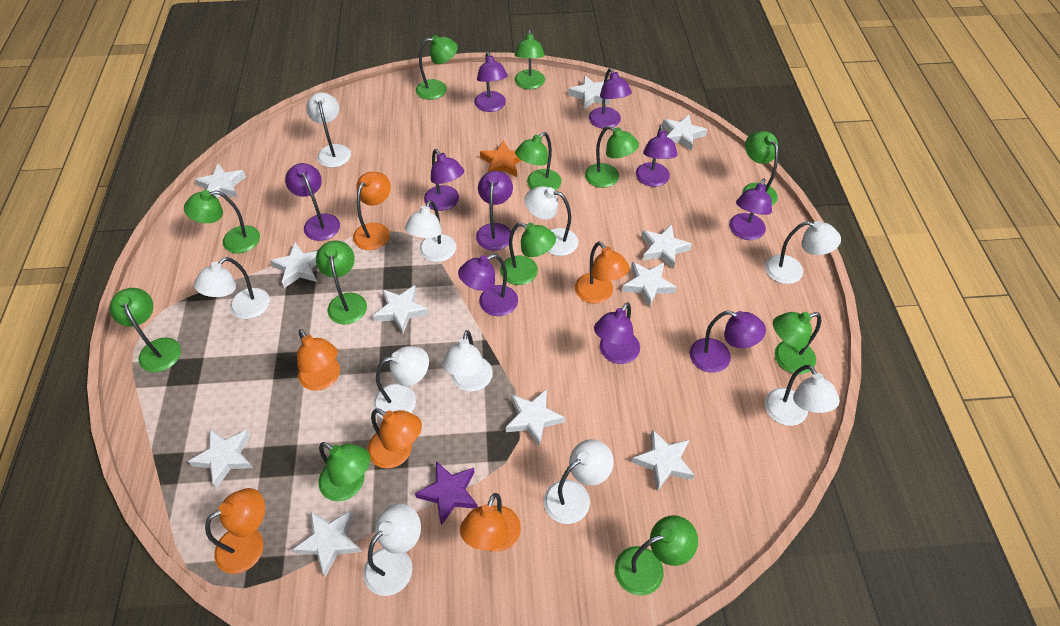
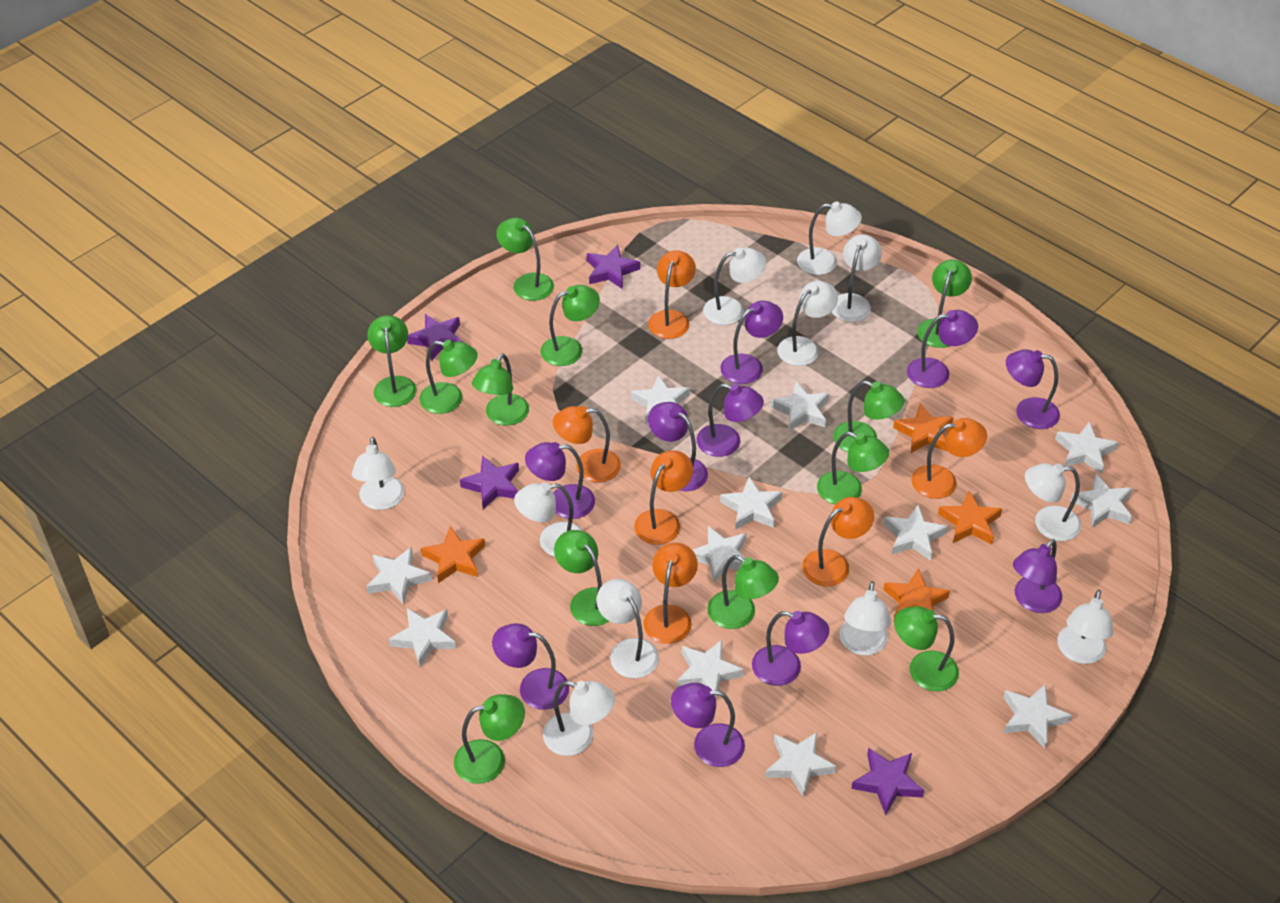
orange star: [480,140,522,177] = 1 -> [421,526,485,583] [883,568,950,619] [893,403,954,453] [938,491,1002,544] = 4
purple star: [415,461,478,525] = 1 -> [407,314,463,361] [460,456,519,509] [587,245,640,289] [851,748,924,815] = 4
white lamp: [194,257,270,319] [306,92,351,168] [363,503,421,596] [373,346,429,419] [405,200,456,262] [442,330,493,392] [525,186,578,256] [544,439,614,524] [765,221,841,284] [765,365,840,426] = 10 -> [352,437,405,510] [514,482,583,557] [543,681,615,756] [597,579,659,678] [703,248,766,325] [777,281,838,366] [797,202,862,275] [832,234,882,322] [840,581,891,656] [1025,463,1081,541] [1057,590,1114,664] = 11
white star: [188,429,253,488] [194,163,246,198] [270,242,318,288] [292,510,362,577] [373,285,429,333] [506,389,565,447] [568,75,610,109] [622,262,677,308] [632,429,695,491] [641,224,692,269] [662,115,707,151] = 11 -> [366,547,432,605] [389,608,456,667] [631,375,690,424] [677,640,744,698] [693,526,746,583] [720,477,782,530] [765,732,837,798] [771,382,829,431] [883,505,948,561] [1003,684,1072,749] [1055,422,1118,474] [1070,474,1133,528] = 12

